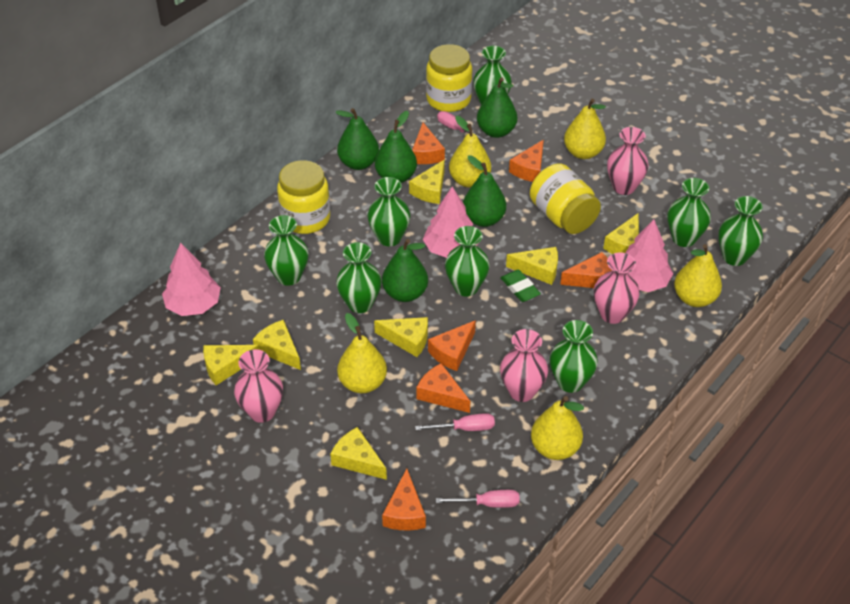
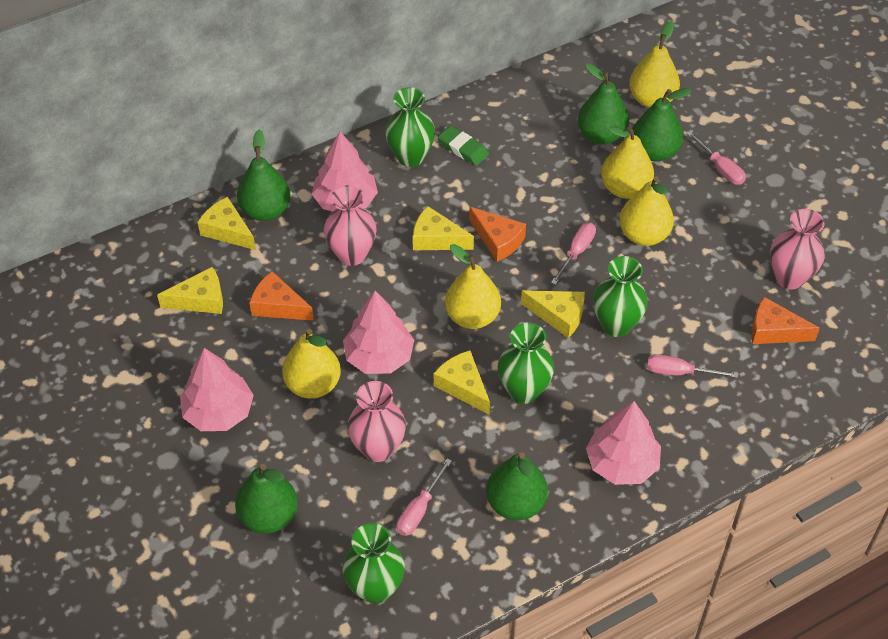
green vase: [264,215,309,286] [336,242,381,313] [368,177,410,246] [445,226,489,297] [473,45,512,105] [550,320,598,393] [667,178,711,247] [718,196,763,266] = 8 -> [343,523,405,604] [385,87,435,167] [498,322,554,404] [593,256,648,337] = 4
orange cheese: [382,469,426,531] [412,122,445,164] [416,363,470,413] [428,320,476,371] [509,140,544,182] [560,252,612,288] = 6 -> [249,271,314,321] [469,207,526,262] [751,297,820,344] = 3
pink screwdriver: [415,413,495,431] [436,490,520,508] [437,111,488,143] = 3 -> [397,458,452,536] [551,223,596,285] [647,354,738,378] [687,131,746,185] = 4
pink tree: [162,243,221,316] [423,187,478,258] [625,219,673,292] = 3 -> [180,348,254,431] [312,132,378,211] [343,291,414,374] [586,401,661,485] = 4
pink vase: [234,349,283,423] [500,329,548,402] [594,252,639,324] [607,127,649,195] = 4 -> [324,185,376,266] [348,381,406,462] [770,209,825,289] = 3
yellow cheese: [203,345,259,385] [253,320,301,370] [330,427,387,480] [374,317,428,357] [409,160,445,204] [506,247,558,285] [603,213,639,254] = 7 -> [157,267,223,314] [198,197,256,250] [413,206,474,250] [434,350,490,415] [521,290,585,338] = 5
yellow jar: [277,160,330,234] [426,44,472,112] [530,164,601,234] = 3 -> none = 0

